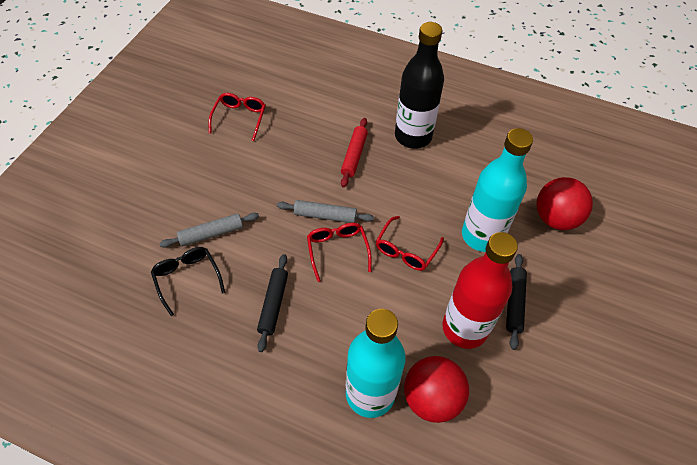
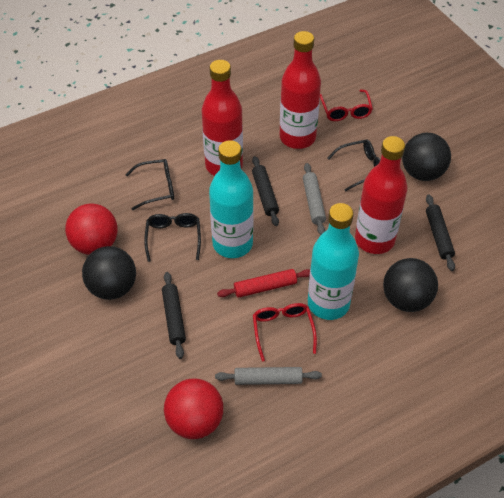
black ball: none = 0 -> [82,246,136,300] [383,258,438,312] [402,133,451,181] = 3
black bottle: [395,22,444,149] = 1 -> none = 0
black glasses: [151,247,225,316] = 1 -> [125,159,174,210] [144,213,201,262] [327,139,381,192] = 3
black rolling pin: [257,254,288,352] [506,254,527,350] = 2 -> [162,272,186,359] [252,156,279,226] [426,194,455,271] = 3
red bottle: [442,232,518,349] = 1 -> [202,60,243,176] [280,31,321,149] [355,136,408,254] = 3
red glasses: [208,93,266,141] [307,223,372,282] [376,216,444,271] = 3 -> [253,303,317,362] [320,90,373,121] = 2

